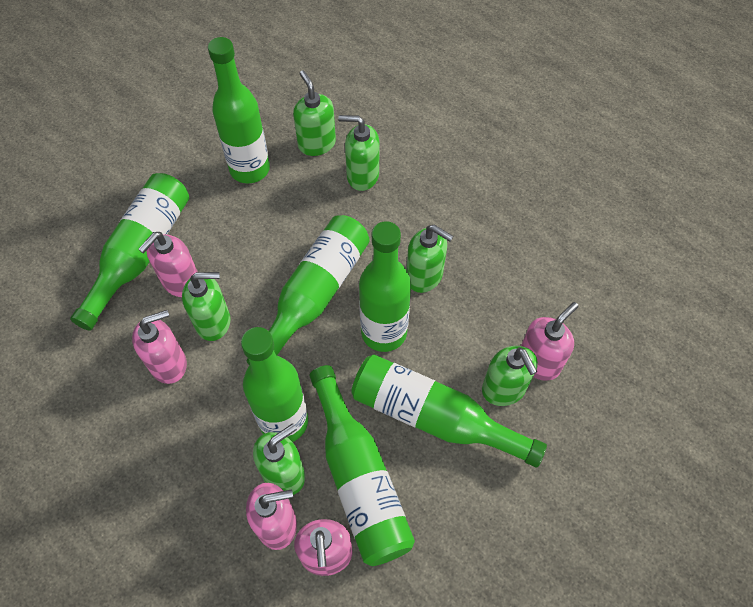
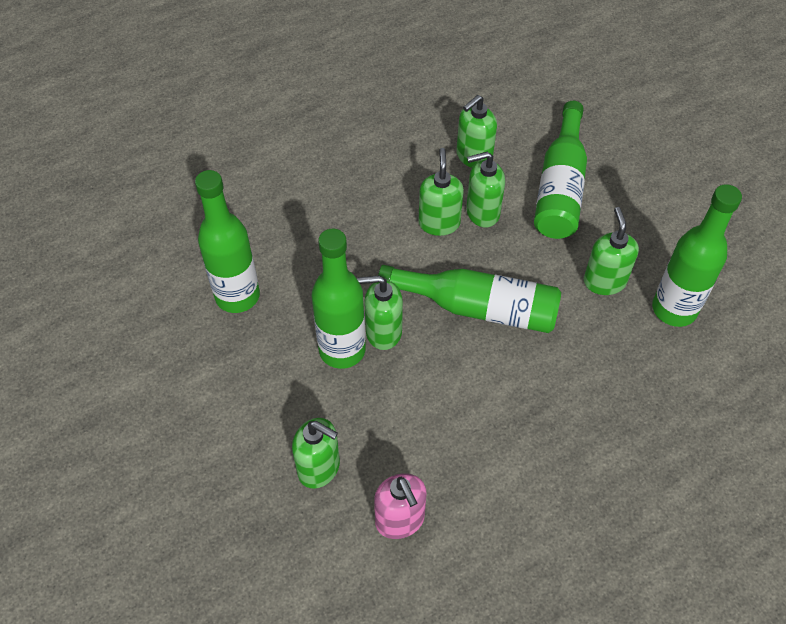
green bottle: [70,173,189,331] [208,37,270,184] [241,327,308,442] [247,215,370,365] [309,365,415,566] [351,354,547,468] [359,221,411,352] = 7 -> [195,170,260,313] [312,229,366,369] [378,265,561,333] [534,101,587,239] [652,184,742,327] = 5
pink soap dispenser: [132,310,187,384] [138,232,198,297] [246,483,297,550] [294,519,353,576] [521,302,579,381] = 5 -> [374,473,426,539] = 1

